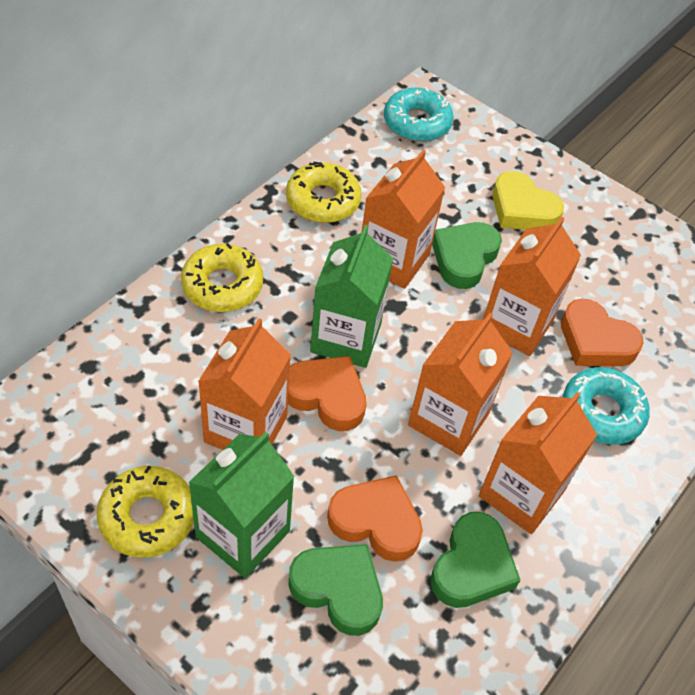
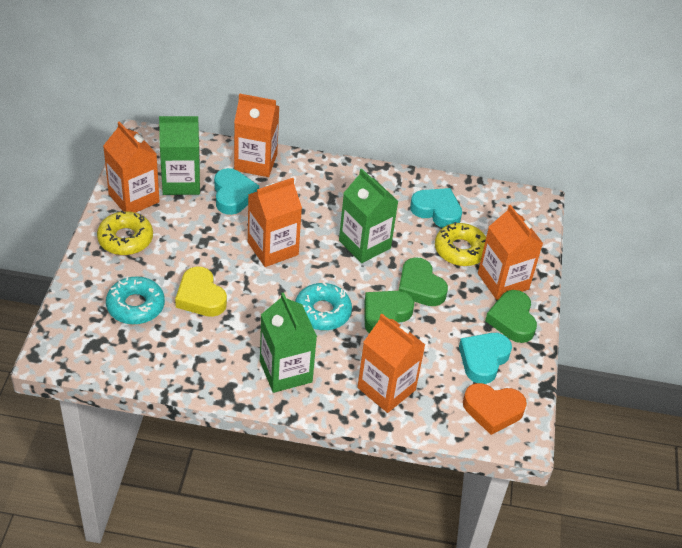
green carton: [188,432,295,578] [310,225,393,368] = 2 -> [159,116,200,195] [260,292,317,393] [339,169,399,263] = 3
orange heart: [288,356,367,431] [327,475,423,562] [561,299,644,366] = 3 -> [463,383,527,435] = 1
turquoise heart: none = 0 -> [214,168,259,215] [410,188,462,228] [459,333,512,384] = 3
yellow donut: [97,465,194,558] [181,243,263,312] [286,161,362,223] = 3 -> [97,211,153,255] [435,222,486,266] = 2

